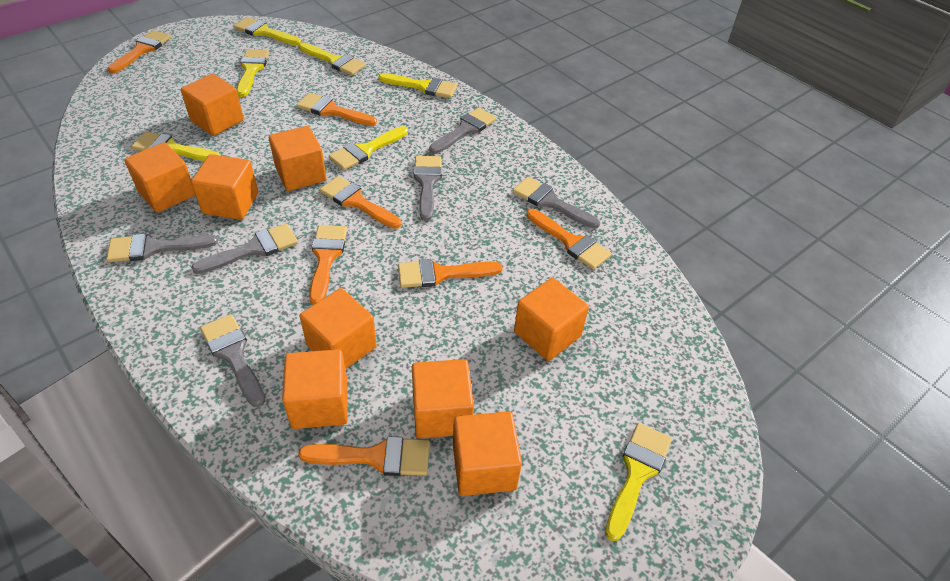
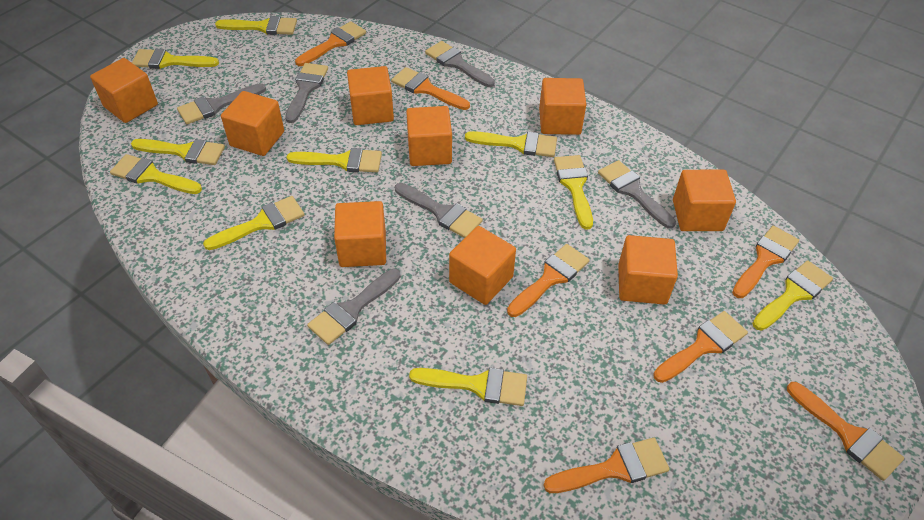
yellow brush: [131,132,221,161] [233,17,301,46] [237,49,269,97] [299,43,366,75] [329,126,408,170] [378,73,457,98] [605,423,672,541] = 7 -> [110,154,202,194] [131,139,225,165] [132,49,219,69] [203,196,305,250] [215,16,297,35] [286,148,382,172] [409,368,527,406] [465,131,557,157] [554,155,593,230] [752,260,833,331] = 10

